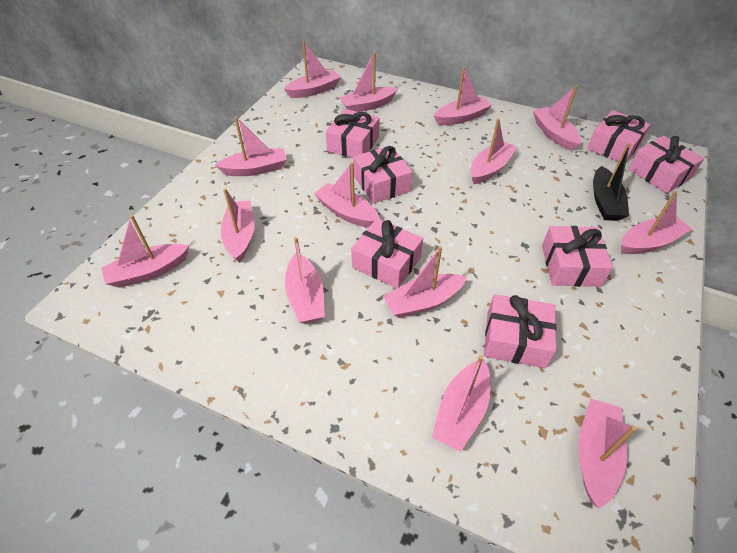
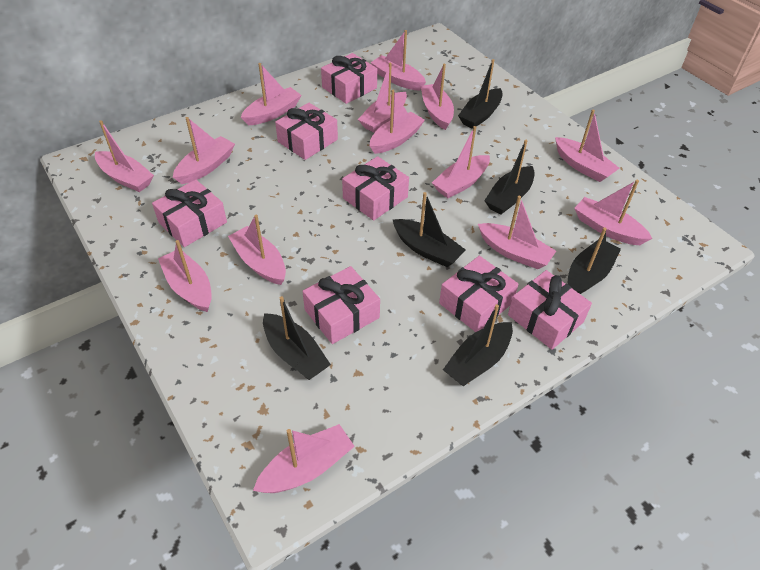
black boat: [593,142,631,221] = 1 -> [263,296,331,380] [392,192,466,267] [443,304,513,386] [458,59,503,129] [484,140,535,215] [568,227,621,294] = 6

